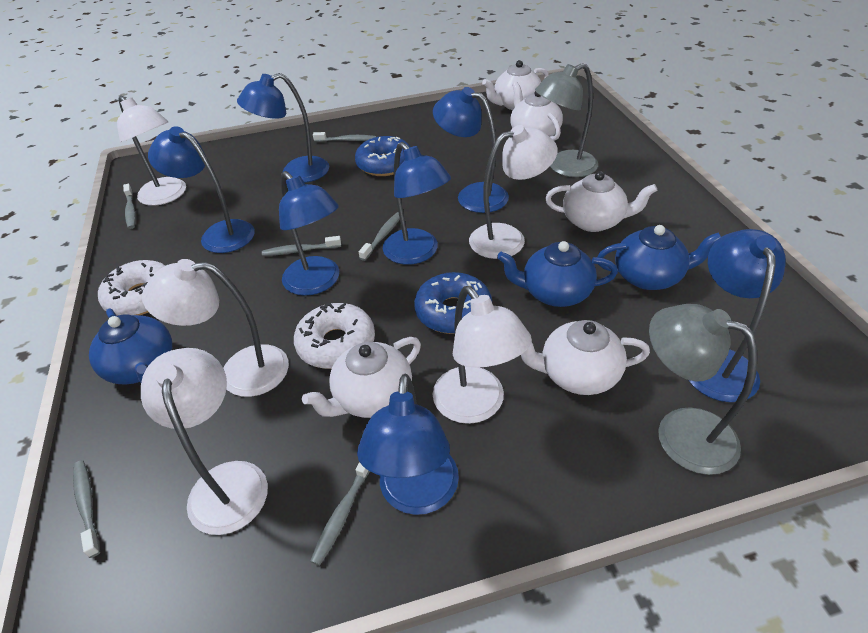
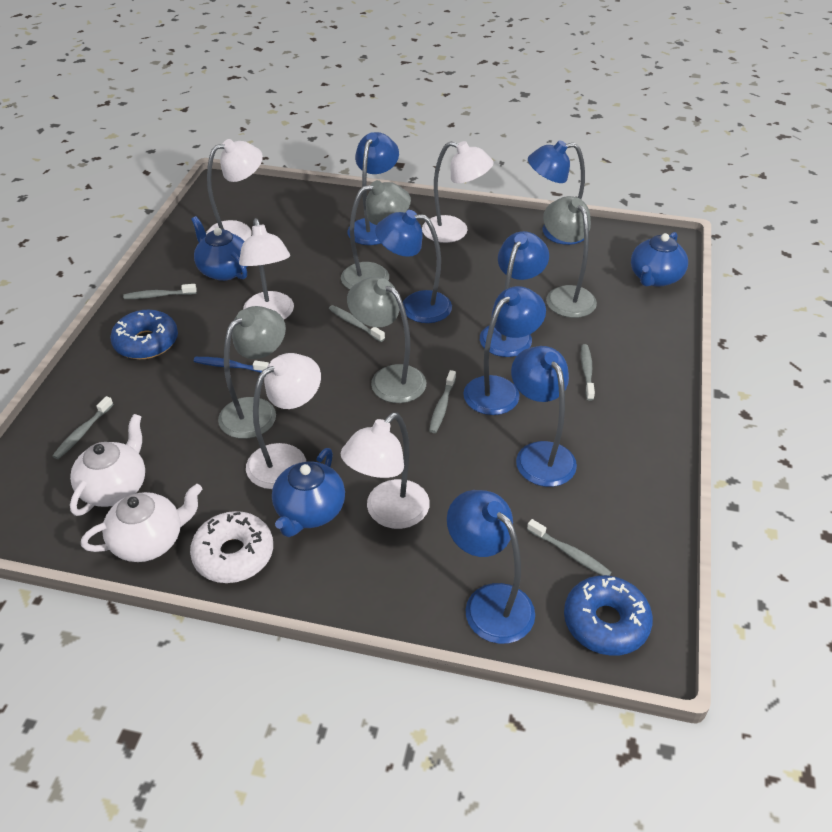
blue toothbrush: none = 0 -> [194,357,269,373] = 1
grey lamp: [535,63,598,177] [649,304,757,475] = 2 -> [218,306,286,439] [341,180,411,290] [347,277,426,403] [543,196,597,318] = 4
white donut: [98,260,165,316] [294,303,375,369] = 2 -> [190,511,273,583] = 1
white teapot: [302,337,421,418] [482,60,549,110] [510,82,563,141] [521,320,650,395] [545,171,658,232] = 5 -> [70,414,145,516] [81,484,202,562] = 2

